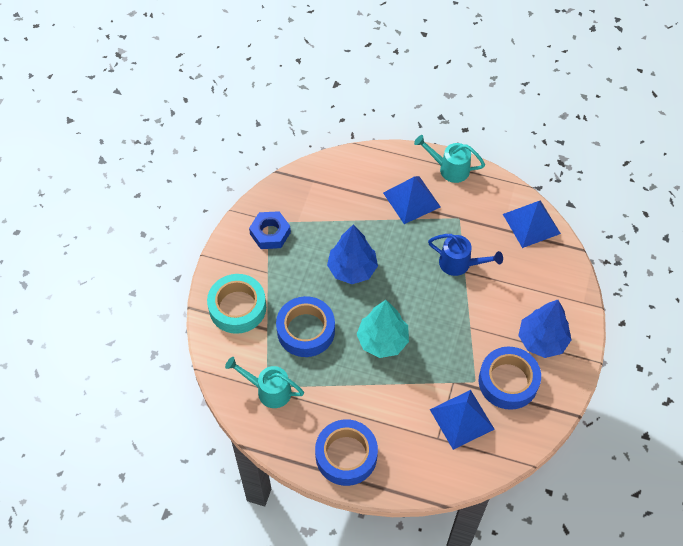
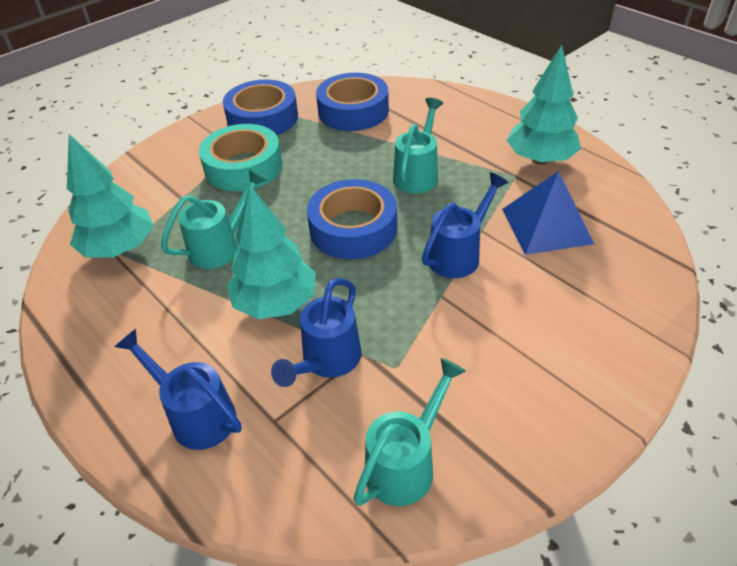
blue nut: [249,211,291,249] = 1 -> none = 0
blue pyramid: [383,176,440,224] [430,390,495,450] [503,200,561,248] = 3 -> [502,171,594,255] = 1
blue tree: [327,224,378,284] [518,300,572,358] = 2 -> none = 0
blue watering can: [428,234,503,276] = 1 -> [115,329,242,450] [271,278,362,387] [422,172,509,278] = 3
turquoise tree: [357,300,409,358] = 1 -> [67,134,154,257] [227,186,316,319] [507,45,581,164] = 3
turquoise watering can: [225,357,304,408] [414,135,485,183] = 2 -> [161,169,266,269] [353,358,466,506] [393,98,443,193] = 3

